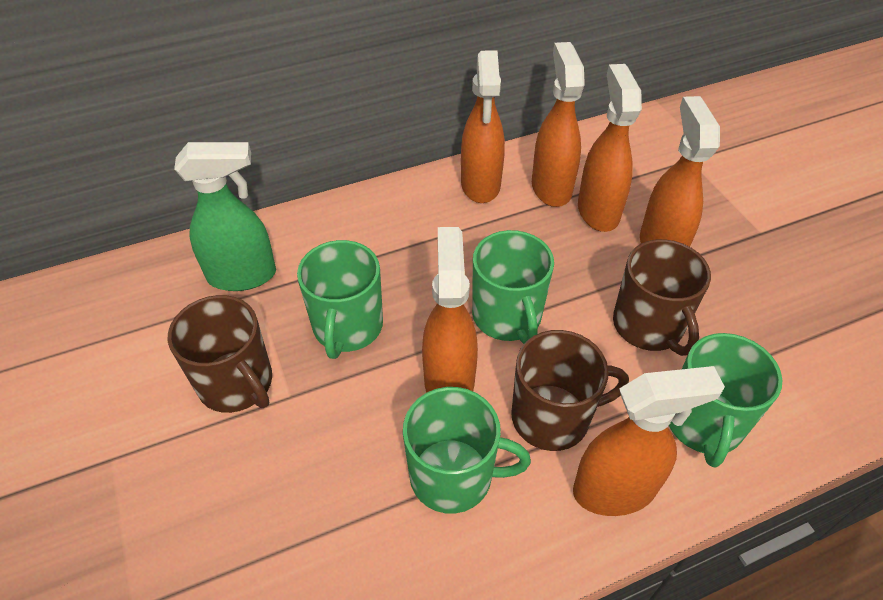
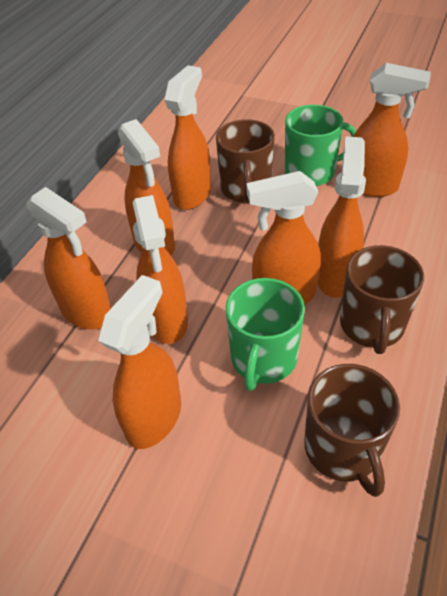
green mug: [297,240,383,359] [403,387,531,514] [472,230,554,344] [669,333,782,468] = 4 -> [226,278,305,391] [285,105,356,186] = 2
green spray bottle: [174,142,276,291] = 1 -> none = 0
orange spray bottle: [422,227,478,393] [461,51,505,203] [532,42,585,207] [573,366,725,516] [578,64,642,232] [640,96,720,247] = 6 -> [26,187,111,330] [98,275,181,449] [118,119,175,255] [133,195,188,344] [164,65,211,210] [246,171,321,305] [317,136,366,298] [353,63,431,197] = 8

